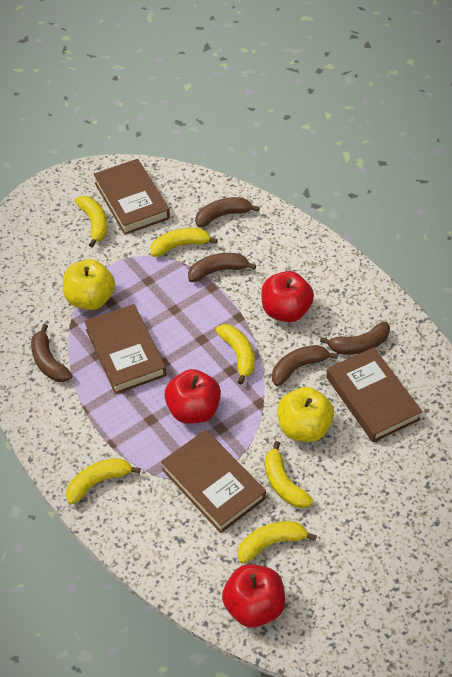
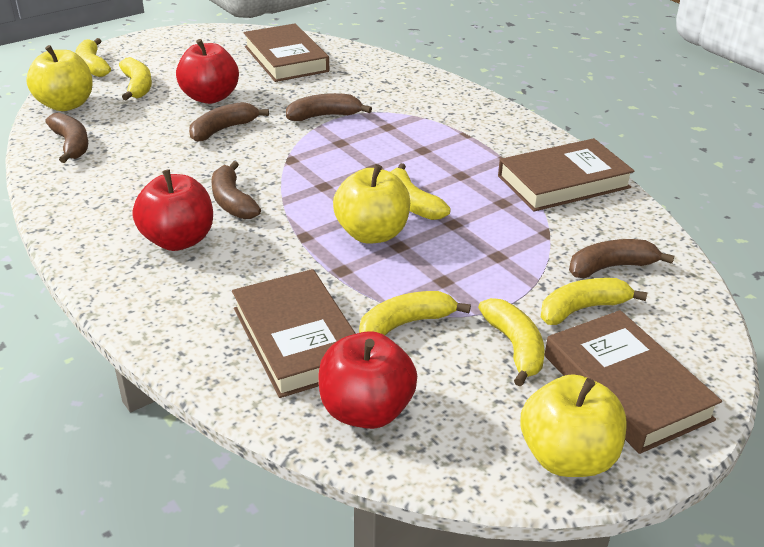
yellow apple: [63,259,115,310] [277,387,334,442] = 2 -> [26,45,93,111] [333,164,410,244] [521,374,627,477] = 3

